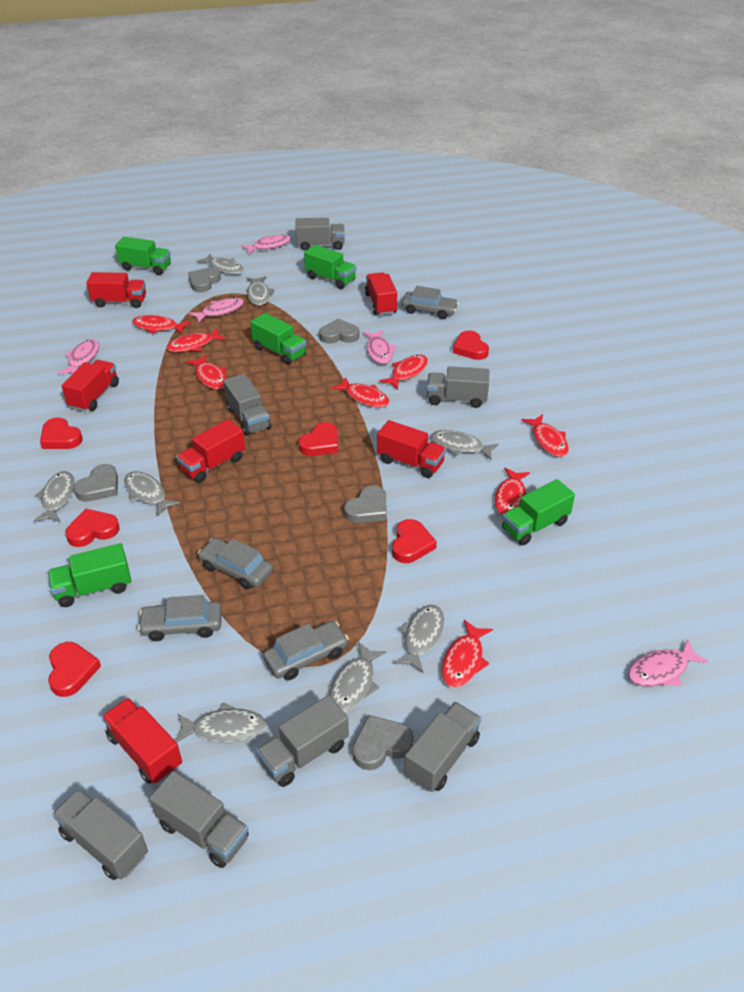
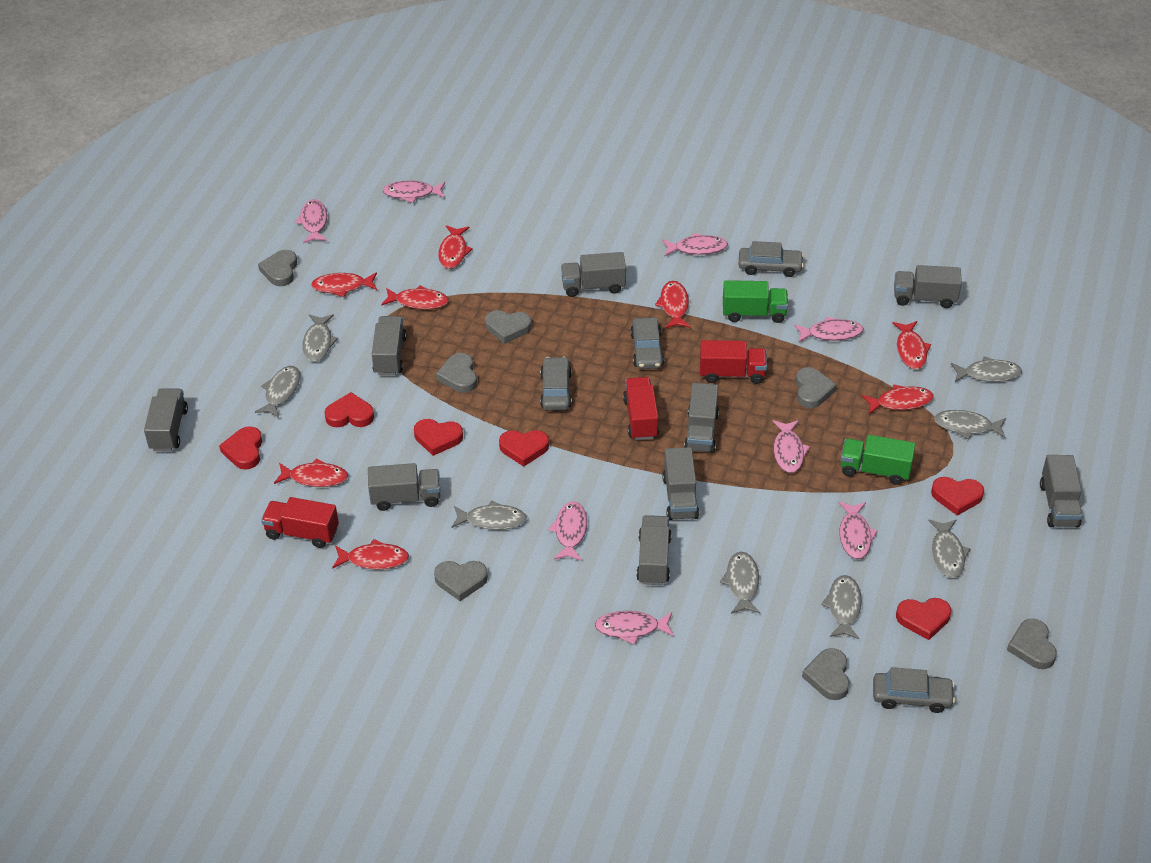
green truck: [48,543,131,607] [115,237,171,275] [250,313,306,365] [304,245,356,289] [502,479,575,545] = 5 -> [723,280,788,323] [841,435,915,485] = 2
grey heart: [74,464,118,502] [188,267,221,292] [319,318,360,344] [344,485,387,523] [352,715,414,770] = 5 -> [258,250,297,286] [434,561,488,601] [436,353,477,393] [485,310,532,344] [796,367,837,408] [802,648,850,700] [1007,619,1057,669] = 7
grey truck: [52,789,148,880] [149,771,249,868] [223,374,271,436] [256,695,349,787] [295,218,345,250] [404,702,481,792] [427,366,489,408] = 7 -> [144,388,188,451] [368,463,440,511] [372,316,407,375] [561,252,626,297] [636,515,671,585] [662,447,699,520] [684,383,719,453] [894,265,962,308] [1040,455,1083,527] = 9
pink fish: [58,339,99,374] [189,298,244,323] [241,234,291,255] [363,330,396,364] [628,640,709,687] = 5 -> [295,199,327,243] [383,181,445,203] [548,501,587,561] [595,611,674,645] [662,233,728,256] [772,420,810,473] [794,317,864,343] [838,502,878,559] = 8
red truck: [61,360,119,412] [86,272,146,308] [102,698,182,784] [176,419,245,483] [365,272,397,315] [377,420,446,478] = 6 -> [261,497,339,548] [623,377,659,440] [700,340,767,384] = 3

